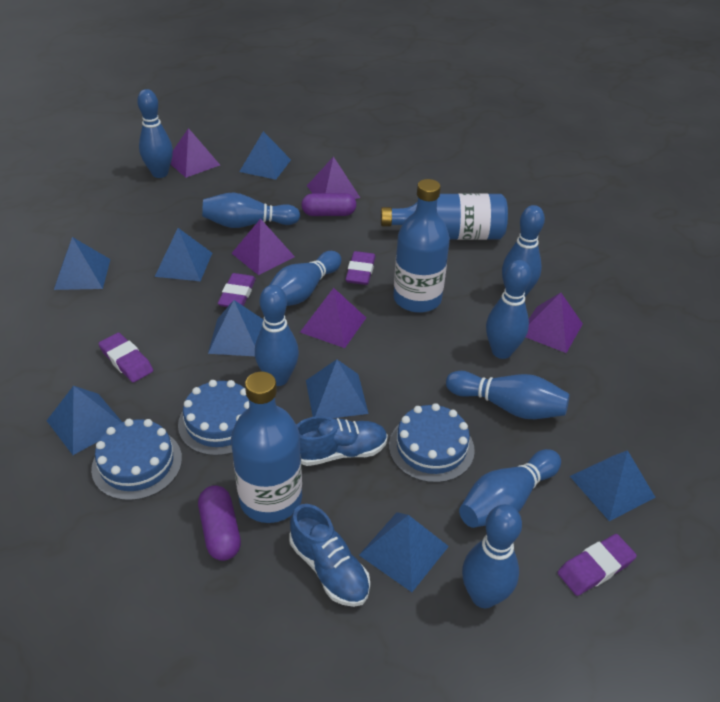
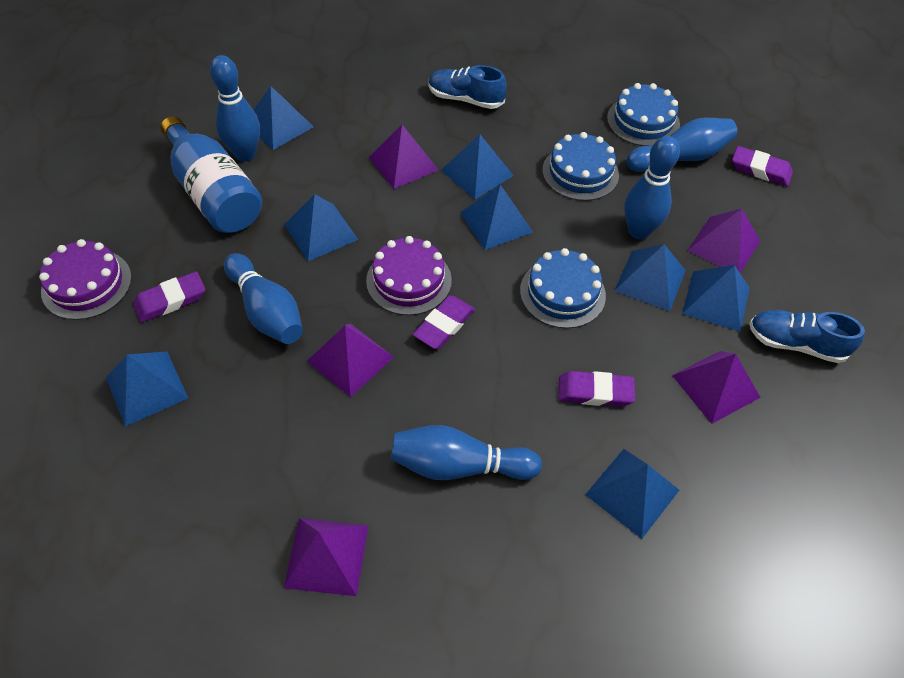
blue bottle: [231,372,302,523] [381,193,508,240] [393,179,450,313] = 3 -> [161,116,262,233] = 1
blue bowling pin: [137,89,173,178] [202,192,300,228] [255,285,299,386] [270,251,341,306] [446,371,570,419] [459,449,561,528] [462,504,522,608] [486,260,532,359] [502,205,545,297] = 9 -> [210,55,260,161] [224,253,303,344] [391,425,542,480] [624,136,680,239] [627,118,737,172] = 5
purple cake: none = 0 -> [39,239,132,320] [366,236,452,315] = 2
purple capsule: [198,485,241,561] [301,193,356,216] = 2 -> none = 0

